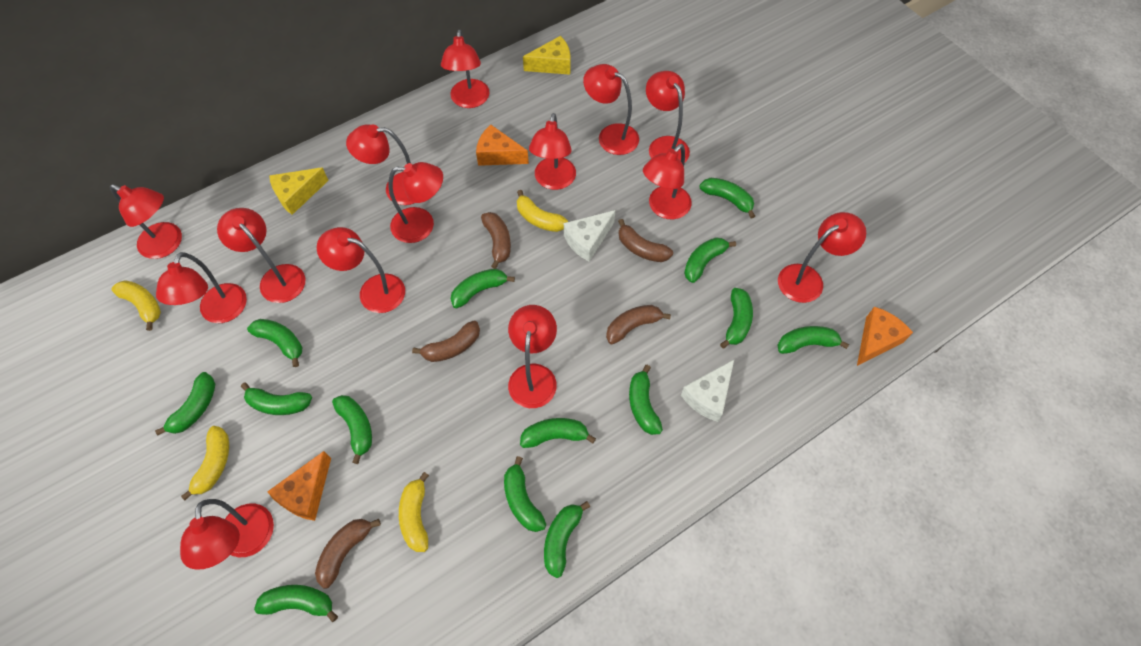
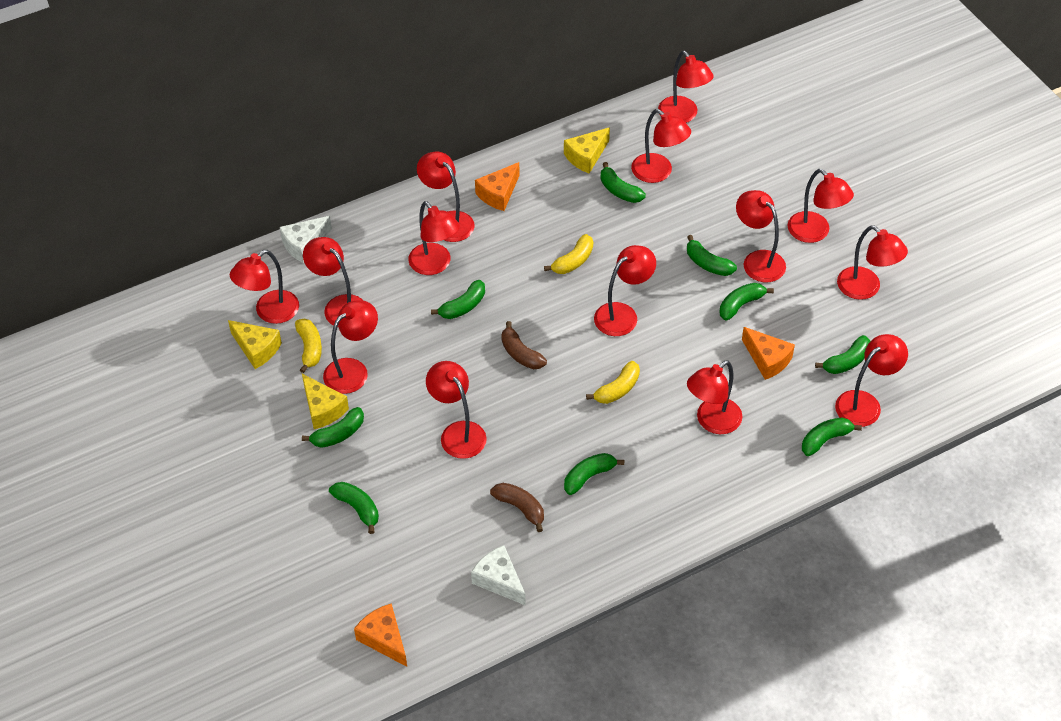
brown banana: [315,519,381,589] [412,321,480,362] [481,212,511,269] [606,305,671,344] [618,219,673,262] = 5 -> [490,483,544,532] [501,321,547,369] = 2
green banana: [155,372,215,435] [241,383,312,415] [247,319,303,367] [254,585,338,622] [332,395,372,464] [451,269,515,308] [504,456,546,532] [520,418,596,448] [544,501,590,578] [629,365,663,435] [684,237,736,283] [700,178,755,218] [720,288,753,348] [777,326,849,354] = 14 -> [302,407,364,448] [329,482,379,534] [431,280,485,319] [564,453,624,495] [600,162,646,203] [687,235,737,276] [719,283,774,320] [802,418,862,456] [815,335,870,374] = 9
yellow banana: [112,280,161,331] [181,426,229,500] [399,472,429,552] [517,190,568,232] = 4 -> [295,319,322,373] [544,234,593,274] [586,361,640,404] = 3
yellow cheese: [269,168,329,215] [523,36,571,75] = 2 -> [228,320,282,369] [302,374,349,429] [564,127,610,173] = 3

